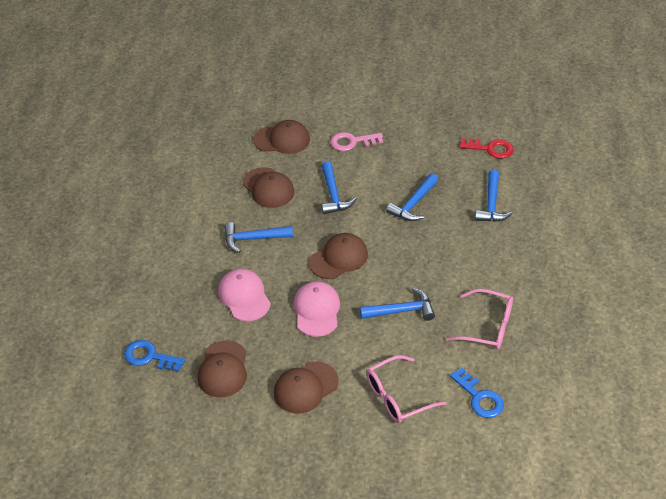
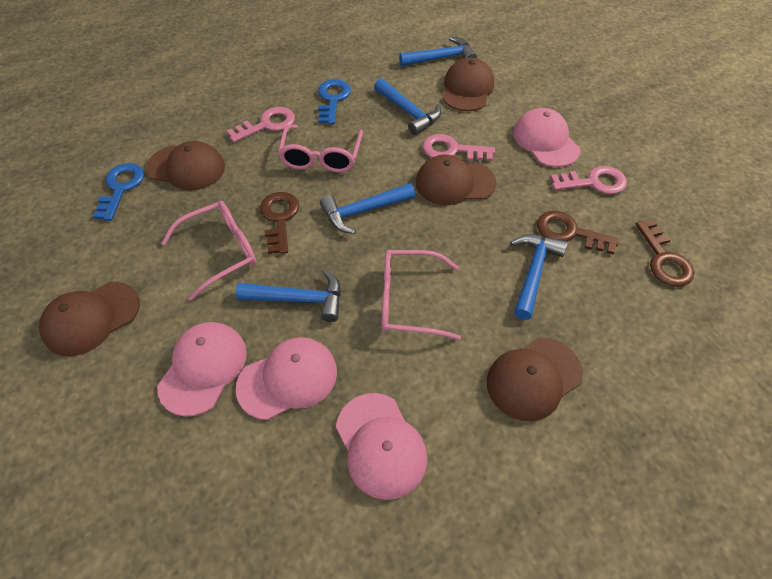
brown key: none = 0 -> [260,192,299,254] [537,211,619,255] [636,220,694,287] = 3
pink cap: [218,269,271,321] [293,281,340,337] = 2 -> [157,322,247,417] [236,337,337,420] [336,393,427,500] [513,108,580,167] = 4
pink glasses: [366,355,446,423] [446,289,513,349] = 2 -> [161,201,257,300] [278,124,363,173] [382,250,461,340] = 3
pink key: [330,132,383,151] = 1 -> [227,107,295,143] [422,134,495,161] [550,166,627,194] = 3
red key: [459,138,513,159] = 1 -> none = 0

